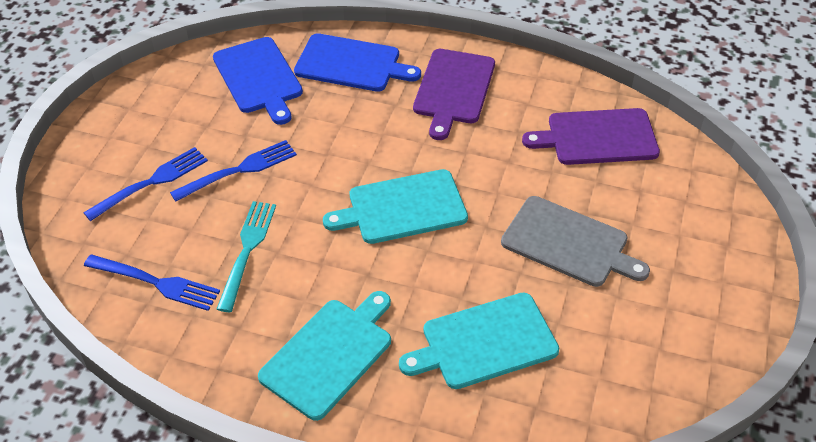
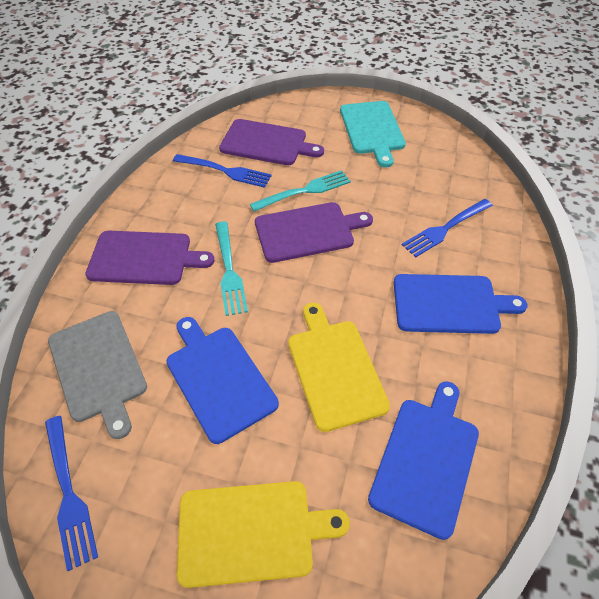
blue cutting board: [213,37,303,125] [294,33,421,92] = 2 -> [166,317,279,444] [368,381,479,540] [394,274,528,334] = 3
purple cutting board: [413,49,495,140] [522,108,660,165] = 2 -> [85,231,214,285] [219,119,324,165] [255,202,373,263] = 3
turquoise cutting board: [258,291,391,421] [323,169,468,244] [399,292,559,389] = 3 -> [340,101,406,168] = 1
turquoise fork: [217,201,276,312] = 1 -> [215,221,248,316] [250,170,351,212] = 2
yellow cutting board: none = 0 -> [177,481,350,588] [288,303,390,432] = 2

